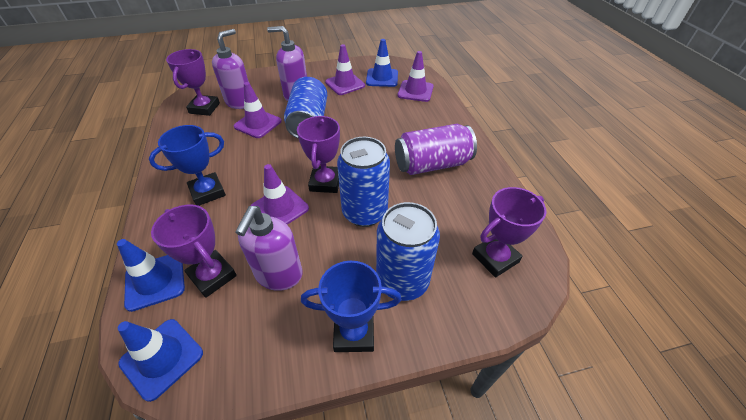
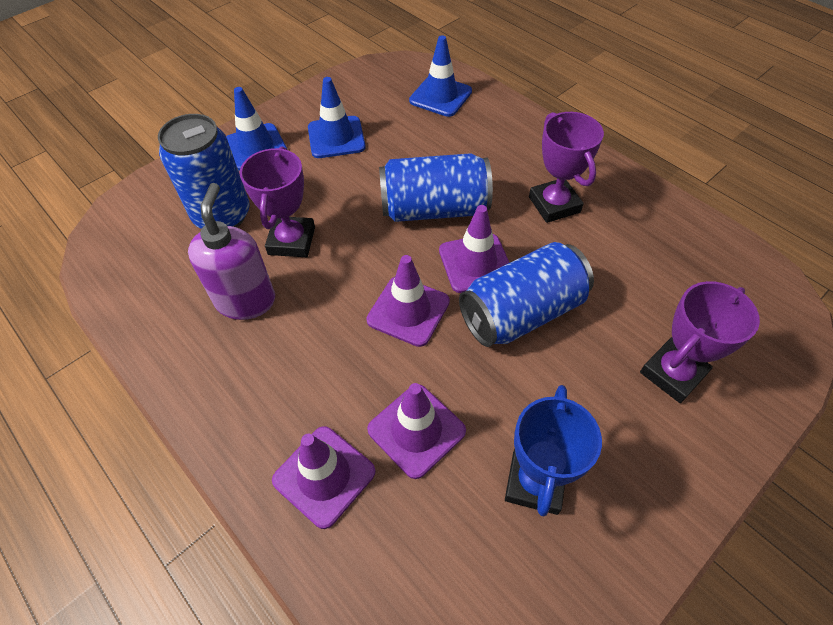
blue trophy: [149,125,226,206] [301,261,401,352] = 2 -> [505,385,602,517] = 1
purple can: [395,124,477,175] = 1 -> none = 0
purple soap dispenser: [212,29,249,109] [235,206,303,291] [267,26,307,101] = 3 -> [188,183,275,320] = 1
purple trophy: [151,205,237,298] [166,49,220,116] [297,116,340,193] [472,187,547,278] = 4 -> [240,146,315,257] [529,112,604,223] [640,281,760,403] = 3

